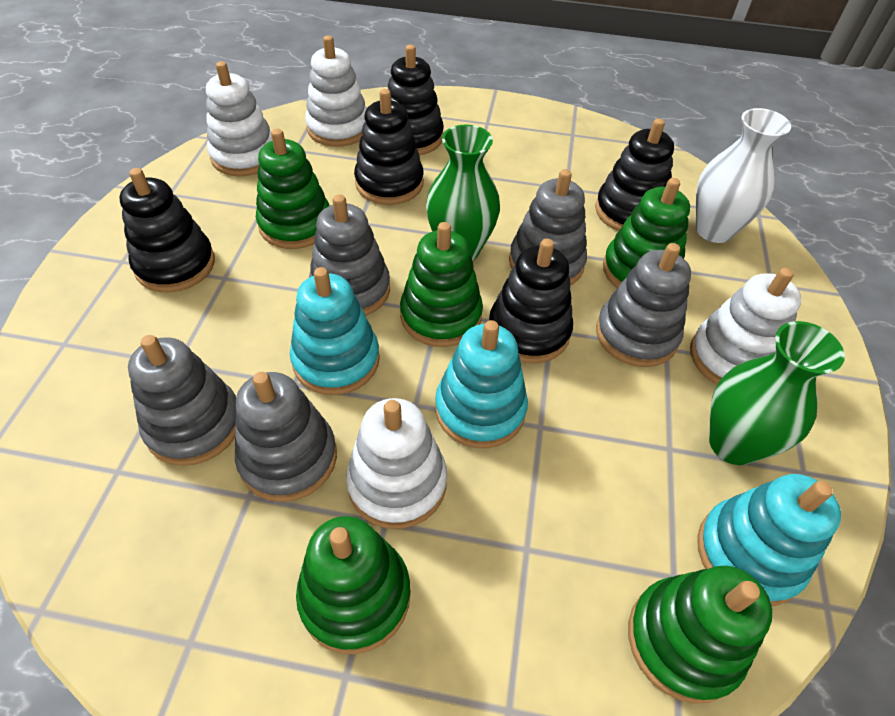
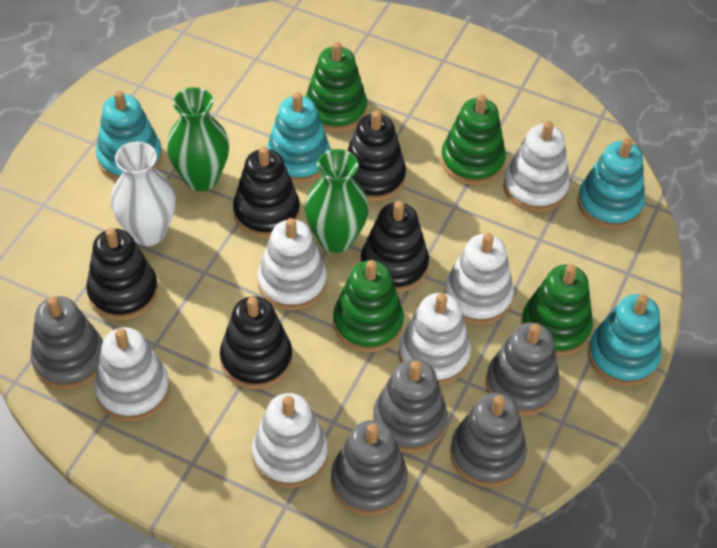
green stacking toy: [256,129,330,249] [296,516,411,655] [400,222,483,347] [603,178,690,289] [628,566,773,704] = 5 -> [305,42,367,132] [333,260,404,352] [441,94,506,185] [521,264,593,356] = 4
turquoise stacking toy: [290,267,380,395] [435,320,528,448] [697,474,841,606] = 3 -> [96,91,162,181] [267,92,331,183] [578,138,645,229] [588,294,662,386] = 4
white stacking toy: [206,61,272,176] [305,36,367,147] [346,398,447,529] [690,268,801,385] = 4 -> [94,327,170,421] [252,393,328,488] [258,218,327,310] [399,293,471,385] [444,233,514,325] [503,121,570,212] = 6

